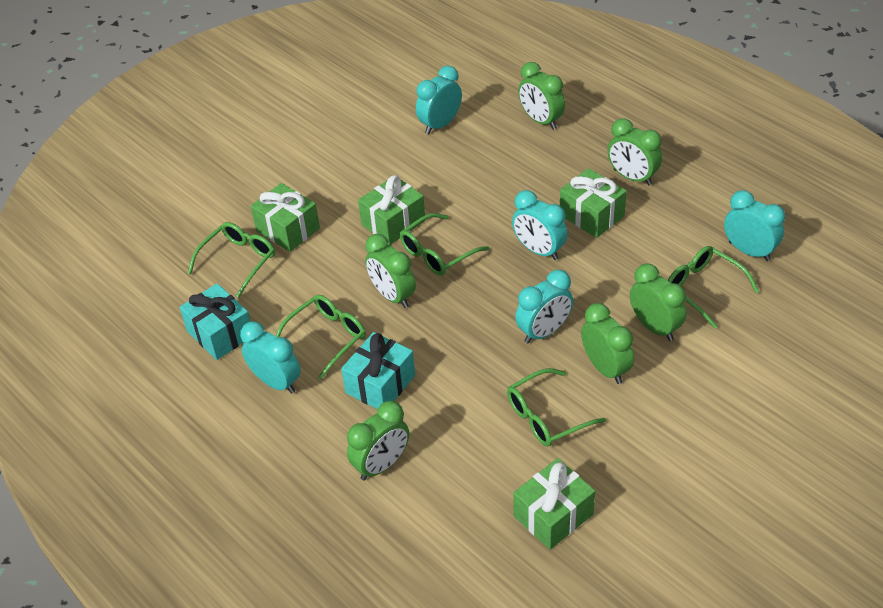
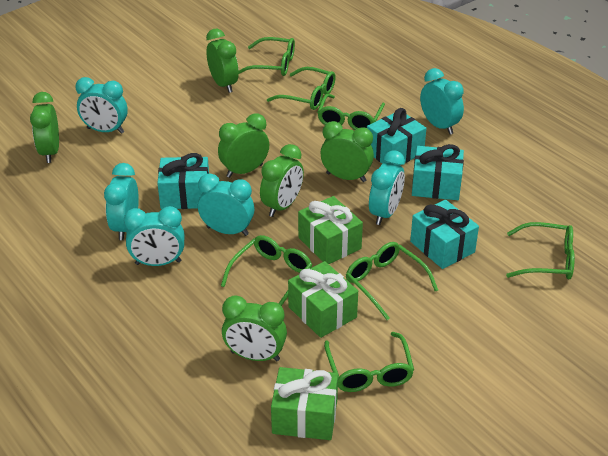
green gift: [251,183,320,252] [358,175,425,245] [513,458,595,550] [560,168,627,238] = 4 -> [271,367,338,440] [288,261,358,338] [298,196,363,264] = 3
green glasses: [188,222,275,298] [276,295,366,380] [400,213,489,276] [507,368,606,447] [668,246,759,328] = 5 -> [221,235,312,306] [239,37,295,76] [267,67,336,110] [317,94,385,130] [324,332,414,392] [346,242,438,320] [506,222,575,279] = 7
turquoise clock: [240,321,301,394] [416,66,462,134] [512,190,568,260] [515,270,573,343] [724,190,785,261] = 5 -> [75,77,128,134] [104,163,139,240] [124,206,184,266] [198,173,254,236] [369,150,405,225] [420,68,464,135] = 6
turquoise gift: [179,283,250,360] [341,332,415,409] = 2 -> [157,153,209,209] [367,108,426,165] [410,200,479,269] [412,144,464,200] = 4

